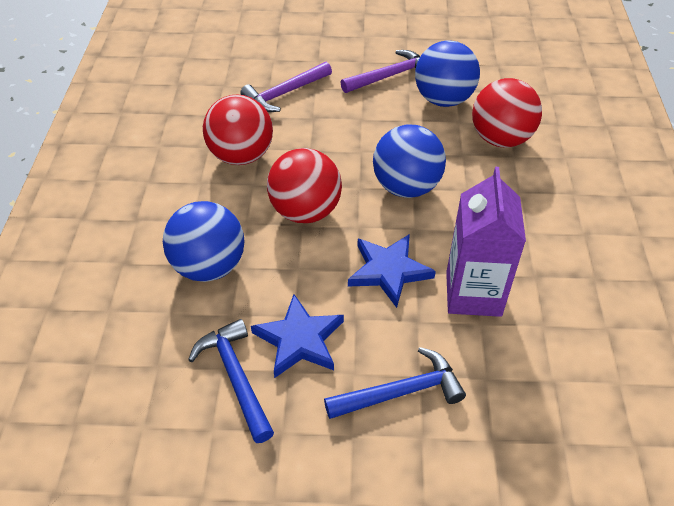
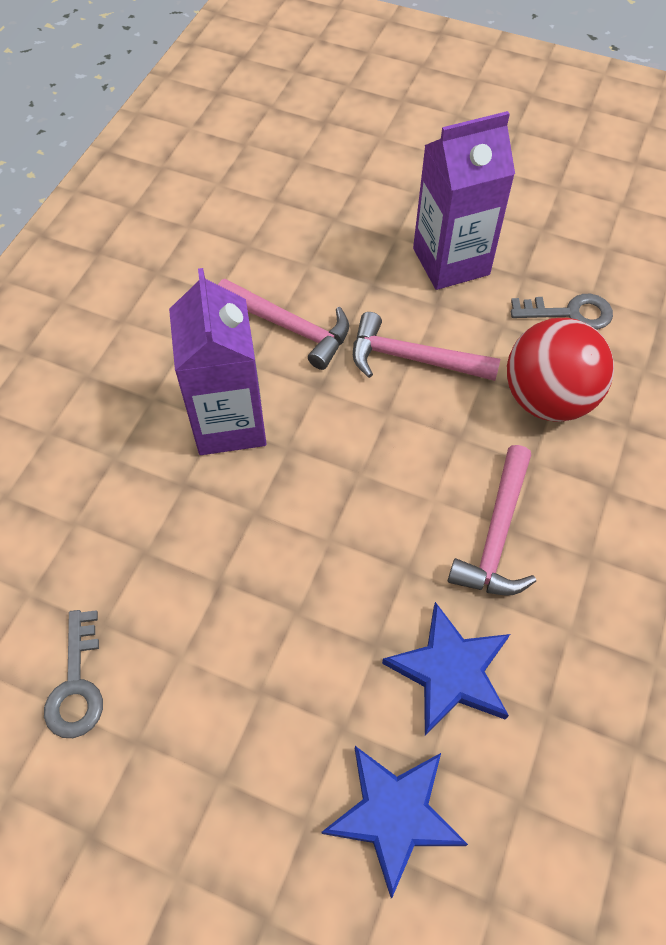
blue ball: [163,201,245,282] [373,125,446,198] [415,40,480,107] = 3 -> none = 0
blue hammer: [188,319,274,443] [324,347,466,419] = 2 -> none = 0
grey key: none = 0 -> [44,610,103,738] [511,294,613,330] = 2
pink hammer: none = 0 -> [218,279,349,370] [353,312,500,381] [448,445,536,596] = 3
purple carton: [446,167,526,317] = 1 -> [169,268,267,455] [413,111,515,290] = 2
purple hammer: [240,62,332,112] [340,50,420,93] = 2 -> none = 0
red ball: [203,94,273,165] [267,148,342,223] [472,78,542,148] = 3 -> [507,318,614,422] = 1

